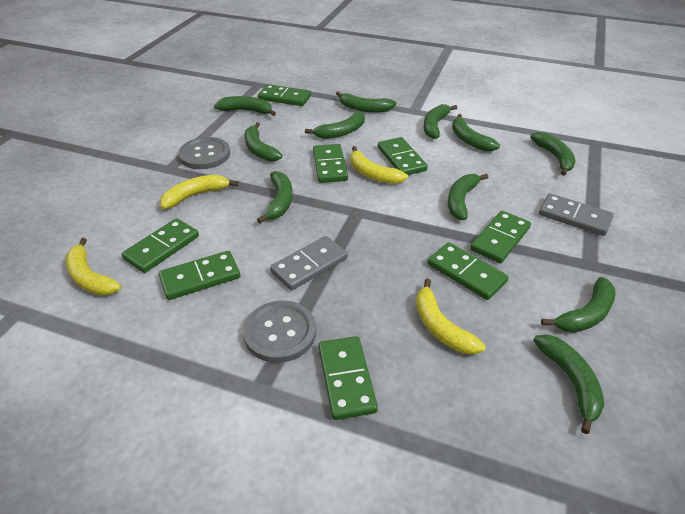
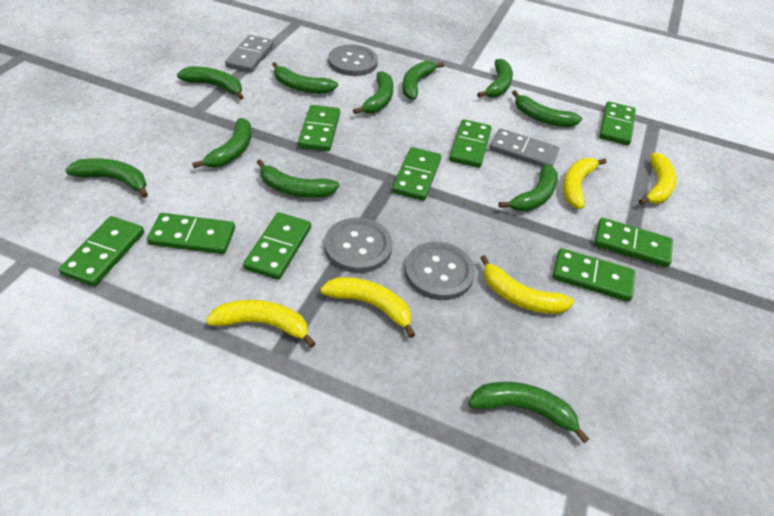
green domino: [121,218,199,273] [159,251,241,300] [258,84,311,106] [313,144,348,183] [318,336,378,420] [378,137,428,175] [428,242,509,300] [470,211,531,264] = 8 -> [59,216,144,286] [147,213,235,254] [243,212,311,280] [298,105,340,151] [392,147,441,201] [449,119,492,168] [553,248,635,302] [594,218,673,267] [599,101,636,146] = 9
grey button: [178,137,230,169] [243,301,316,363] = 2 -> [324,217,393,273] [328,45,378,76] [405,242,475,300] = 3
yellow banana: [65,238,121,295] [160,175,239,209] [350,146,408,184] [416,279,486,355] = 4 -> [206,300,316,348] [320,277,415,338] [480,255,574,314] [563,158,606,209] [639,153,677,205] = 5

